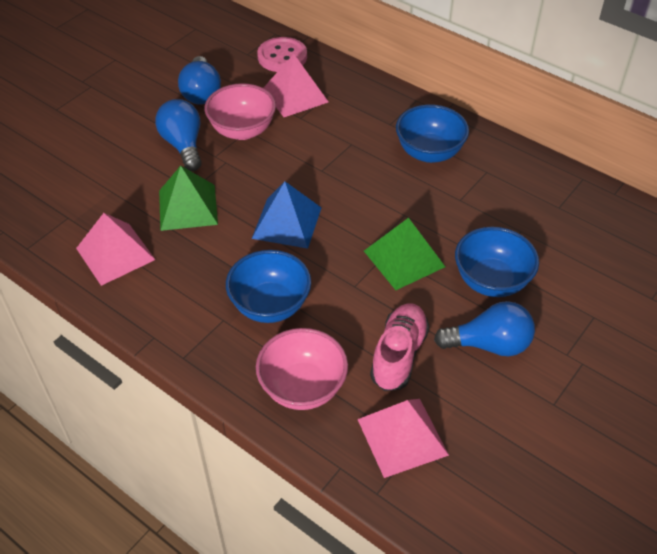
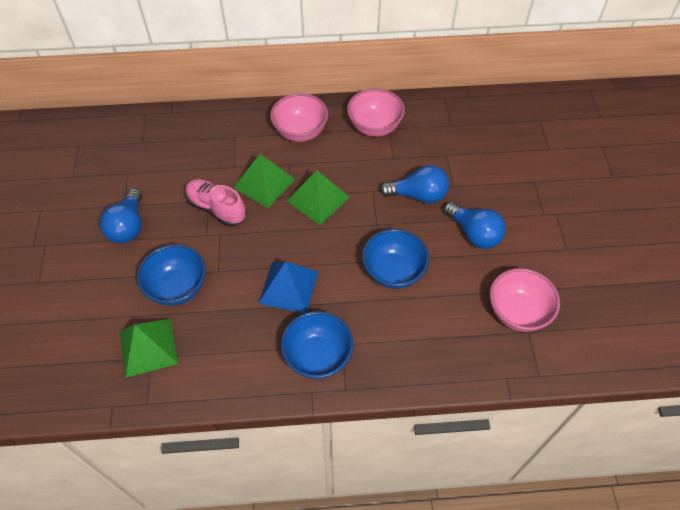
green pyramid: [159,166,218,231] [364,218,445,290] = 2 -> [120,319,178,378] [233,154,295,208] [287,171,350,225] = 3
pink bowl: [205,83,276,140] [256,328,348,410] = 2 -> [270,93,328,142] [347,88,405,137] [490,268,560,332] = 3
pink button: [257,37,307,72] = 1 -> none = 0
pink pyramid: [76,213,155,286] [264,54,328,117] [357,399,449,478] = 3 -> none = 0

